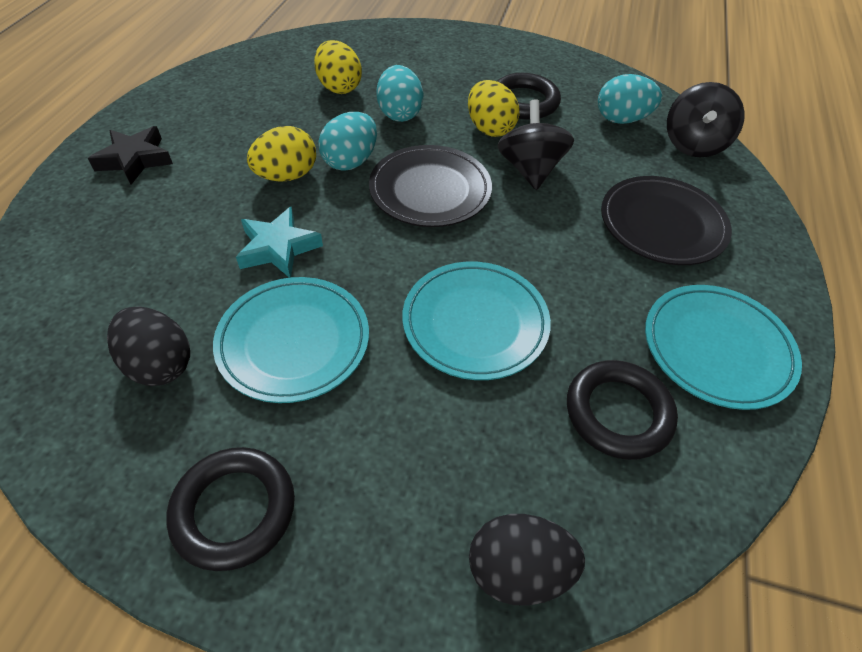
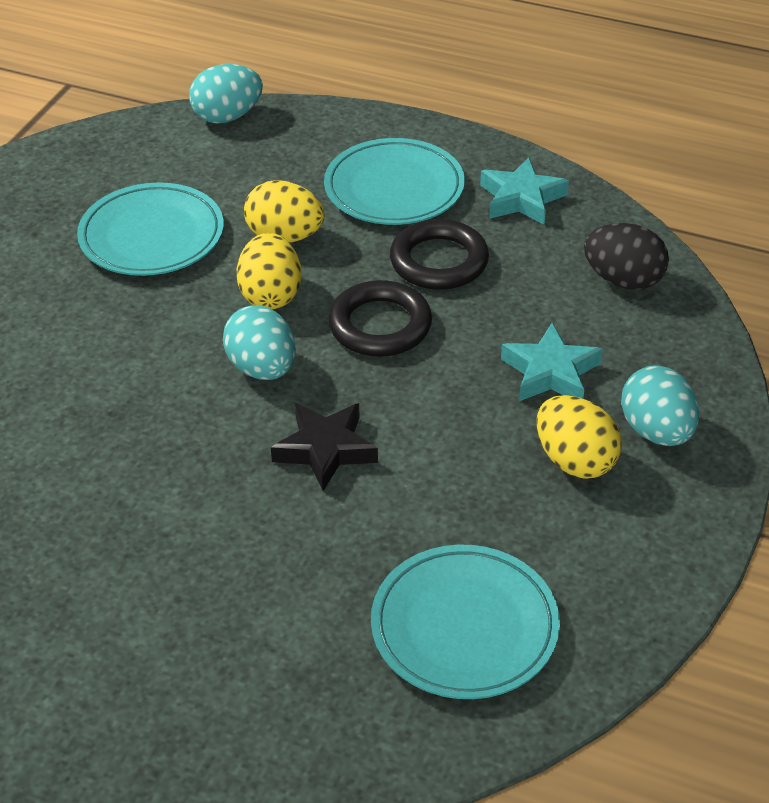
black egg: [107,306,190,386] [469,514,585,606] = 2 -> [584,223,669,290] = 1
black plate: [369,145,492,227] [601,176,732,265] = 2 -> none = 0
black ring: [166,447,295,571] [497,73,561,120] [567,360,678,460] = 3 -> [328,280,432,357] [390,219,489,290] = 2
black spinning top: [497,99,574,190] [667,82,745,157] = 2 -> none = 0
turquoise star: [236,207,323,278] = 1 -> [480,157,569,225] [501,323,603,401] = 2

